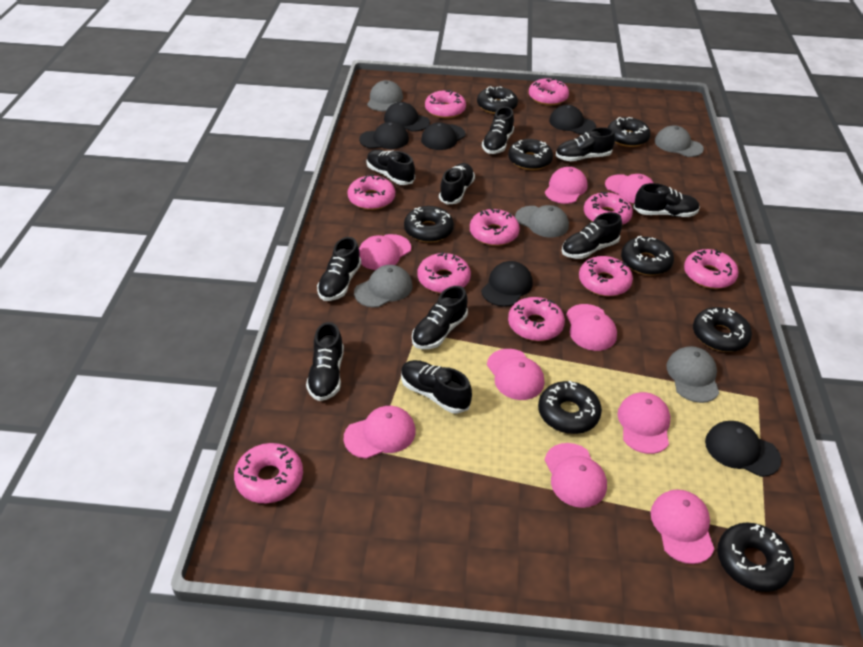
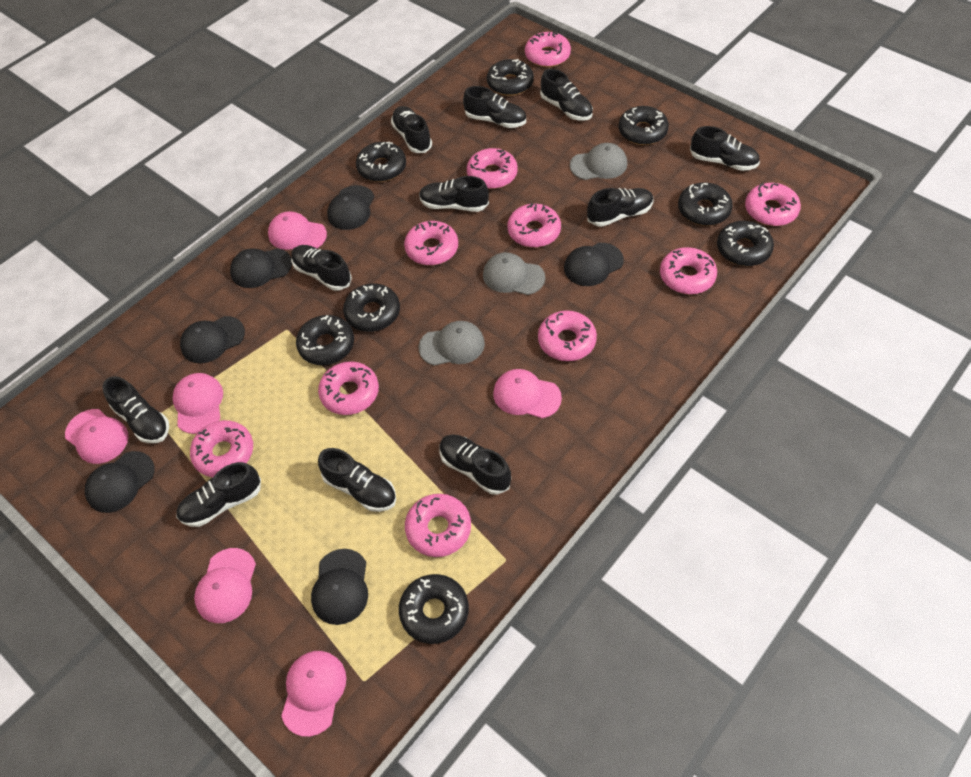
black shoe: [306,322,344,401] [317,237,361,301] [366,150,415,185] [401,360,472,414] [412,286,468,349] [439,163,475,204] [482,107,514,154] [556,127,615,161] [562,212,622,259] [633,183,700,217] = 10 -> [103,376,169,443] [176,462,261,527] [291,245,352,290] [318,448,396,512] [391,106,432,153] [419,176,489,212] [440,435,511,495] [463,86,526,128] [540,69,593,121] [587,188,654,227] [690,126,760,171] = 11
grey cap: [354,265,412,308] [367,80,403,111] [515,205,569,238] [655,125,704,157] [666,346,719,403] = 5 -> [419,321,485,366] [483,252,545,295] [570,143,627,180] = 3
pink cap: [344,406,416,459] [359,234,411,270] [487,349,544,400] [545,167,588,204] [545,443,607,508] [566,304,617,351] [605,174,654,203] [617,392,671,454] [651,489,714,564] = 9 -> [65,409,128,464] [173,373,223,434] [194,548,256,623] [268,211,327,250] [281,651,346,737] [493,369,562,418] = 6

